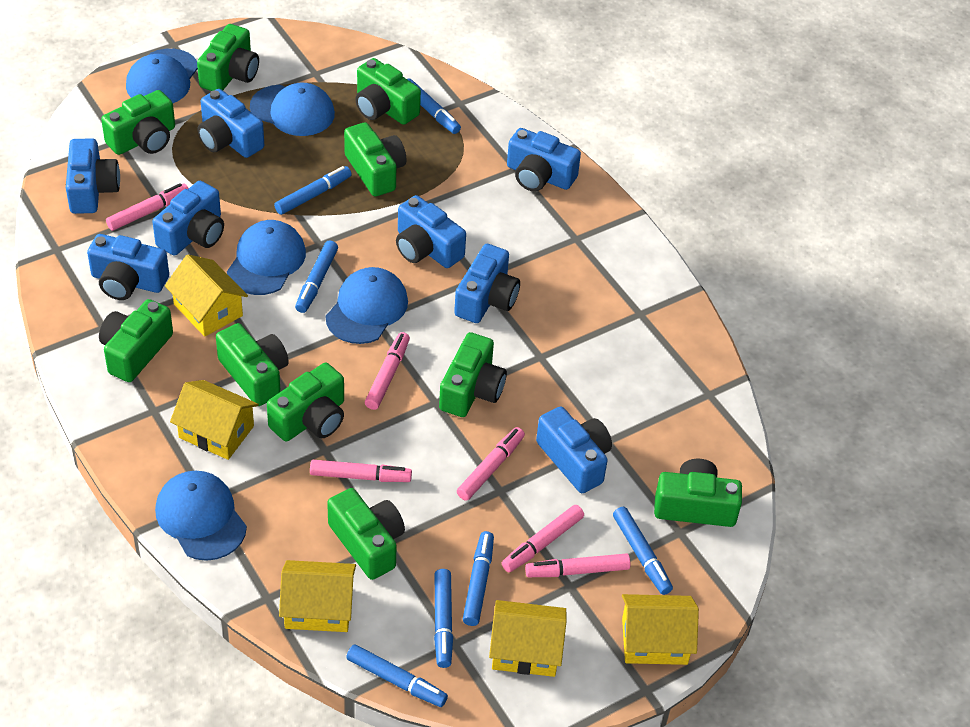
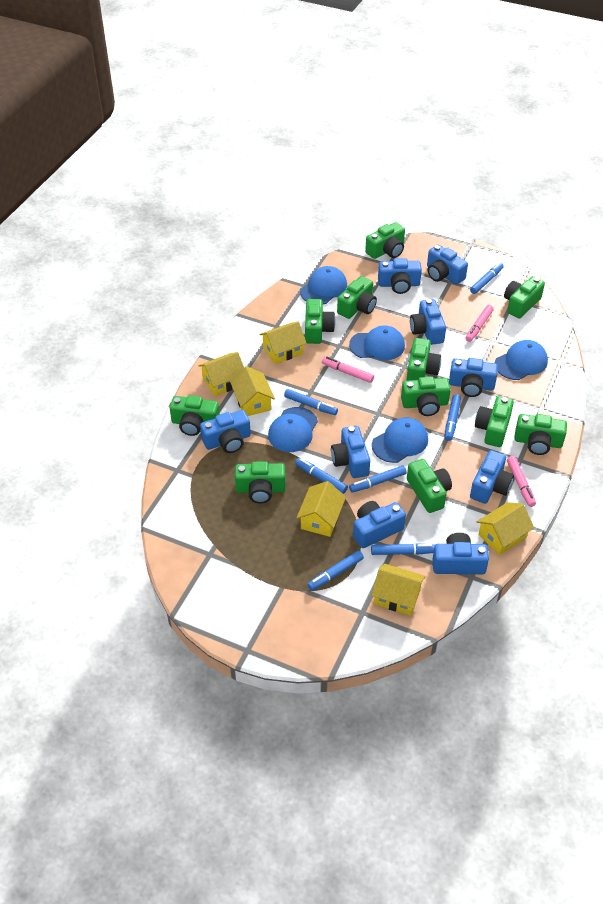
blue camera: [66,138,120,214] [87,234,169,300] [153,181,224,256] [197,89,264,158] [396,195,466,268] [454,244,520,323] [507,128,581,191] [536,406,612,493] = 8 -> [200,410,251,453] [331,426,370,478] [353,501,406,548] [378,258,422,294] [410,299,446,345] [427,245,468,285] [432,533,489,574] [449,358,498,397] [470,450,514,504] = 9
green camera: [99,299,173,382] [101,90,175,155] [197,24,259,91] [216,323,289,406] [267,363,344,441] [327,488,405,580] [344,122,406,196] [355,58,421,125] [439,332,507,417] [654,459,742,527] = 10 -> [170,395,220,436] [235,461,286,504] [305,299,336,344] [337,276,377,319] [365,222,405,259] [401,377,451,416] [406,338,441,381] [407,459,452,513] [475,396,514,447] [504,276,545,319] [515,414,567,455] = 11
pink marker: [106,183,189,231] [310,460,412,482] [365,332,410,410] [457,427,525,501] [502,505,584,572] [525,554,631,577] = 6 -> [322,357,374,383] [466,305,494,342] [507,456,536,507] = 3
yellow house: [165,254,248,337] [170,380,259,460] [279,560,356,632] [489,600,567,677] [622,594,699,665] = 5 -> [198,352,244,396] [230,366,275,416] [259,322,307,364] [296,481,346,537] [371,563,425,616] [477,502,534,555] = 6

